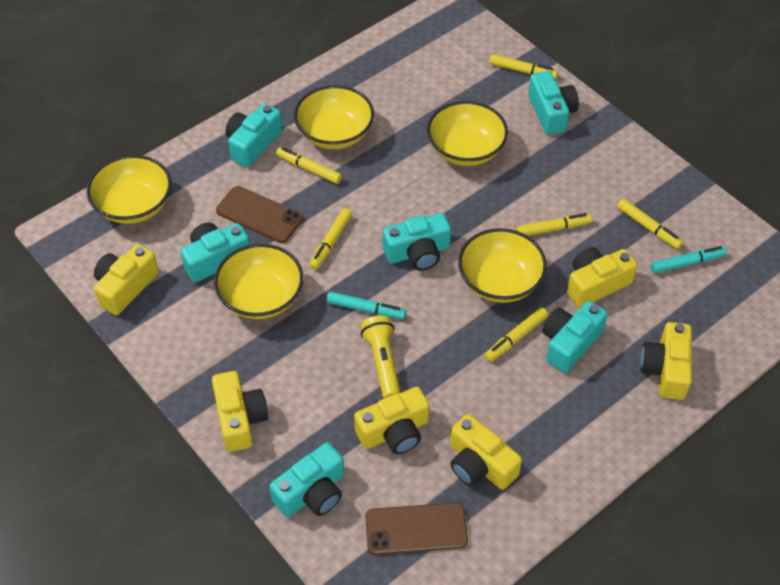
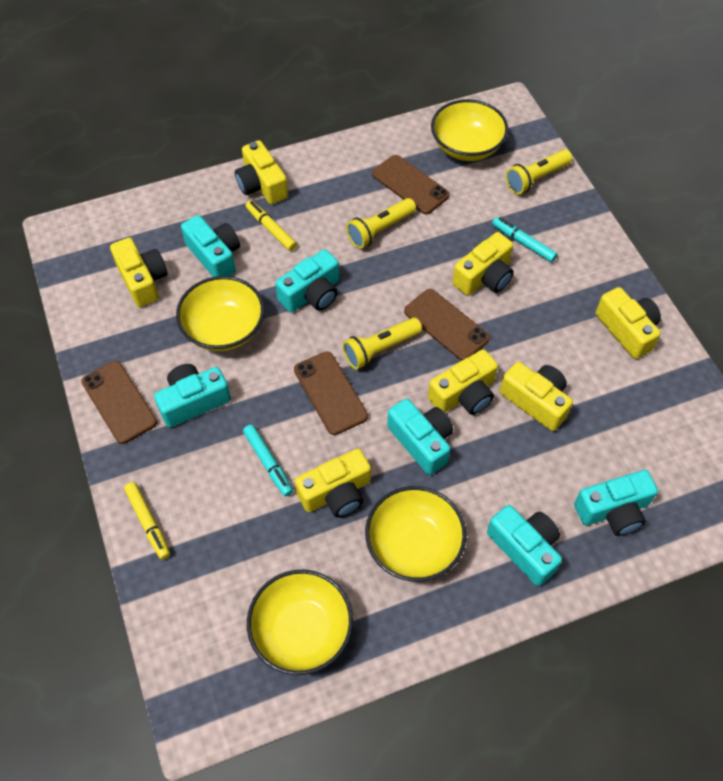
brown phone: [216,186,303,243] [365,503,468,555] = 2 -> [81,361,157,444] [294,351,368,435] [372,155,450,214] [404,289,490,361] = 4
yellow bowl: [87,155,171,224] [214,244,303,319] [294,85,374,149] [427,101,508,166] [458,228,547,303] = 5 -> [176,276,264,351] [247,570,353,675] [365,486,467,582] [431,99,508,161] = 4
yellow camera: [94,244,159,315] [212,371,268,452] [354,387,430,454] [450,414,522,490] [567,247,637,308] [640,322,692,400] = 6 -> [110,238,168,307] [235,140,288,204] [295,449,371,518] [428,349,498,415] [452,232,514,296] [500,362,573,431] [596,287,661,359] = 7
yellow flashlight: [360,315,401,399] = 1 -> [343,318,422,370] [346,198,416,249] [505,149,572,194] = 3
yellow marker: [276,147,342,184] [309,208,352,270] [485,307,548,362] [489,54,558,79] [516,213,592,236] [617,199,683,249] = 6 -> [124,482,170,559] [246,201,297,251] = 2

